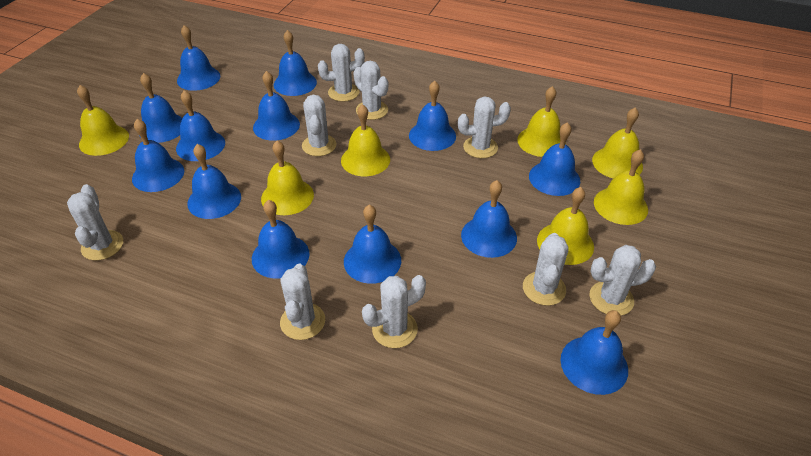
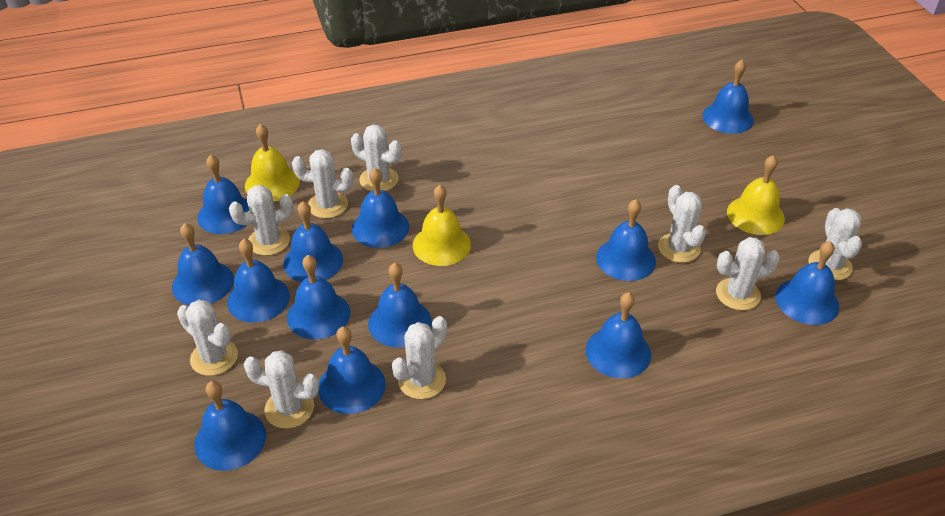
yellow bell: [77,85,129,156] [261,141,314,215] [341,104,390,176] [517,86,566,157] [537,187,594,265] [592,107,643,178] [594,149,648,225] = 7 -> [245,124,300,202] [413,185,471,266] [727,155,785,235] = 3

